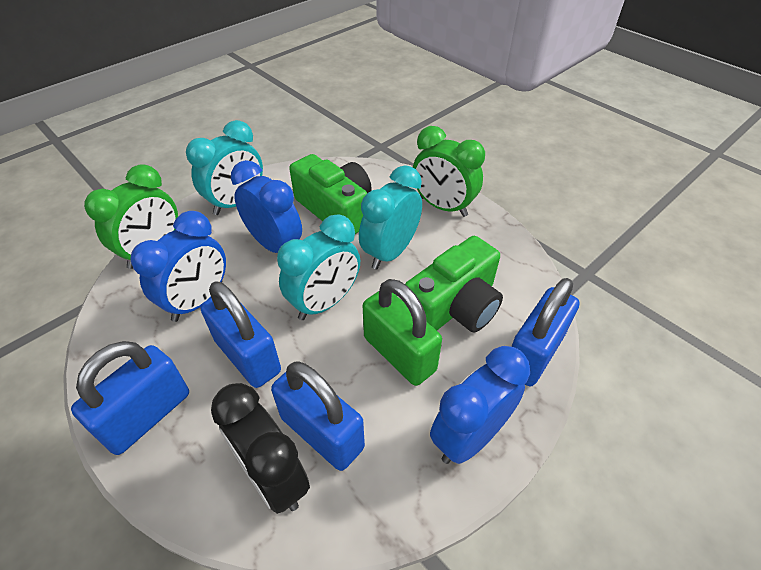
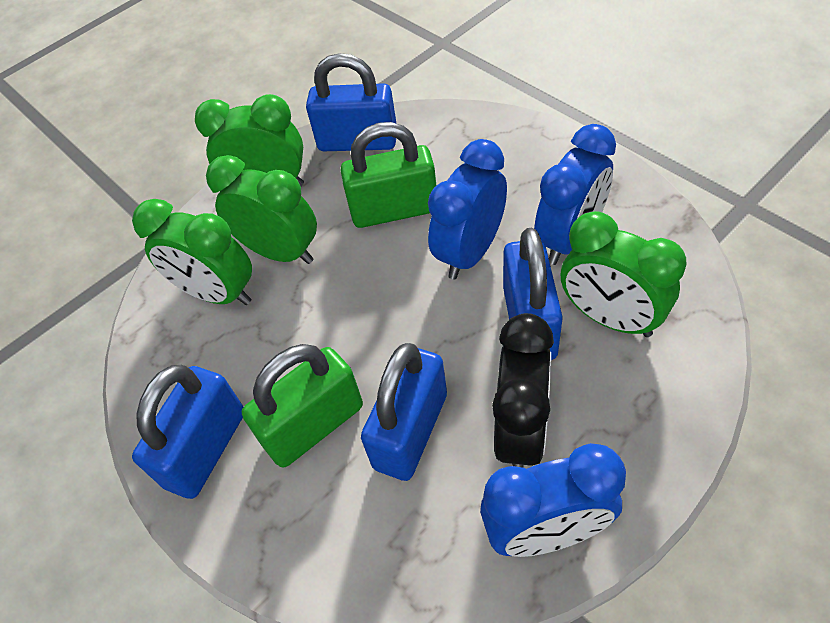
green camera: [289,154,372,234] [405,236,503,332] = 2 -> none = 0
green clock: [84,164,178,269] [413,126,485,217] = 2 -> [132,199,252,305] [195,94,304,186] [206,155,317,264] [561,211,687,337] = 4
green padlock: [363,279,442,386] = 1 -> [242,344,363,468] [340,122,436,228] = 2
turquoise clock: [186,120,263,215] [277,214,360,320] [359,165,422,270] = 3 -> none = 0

